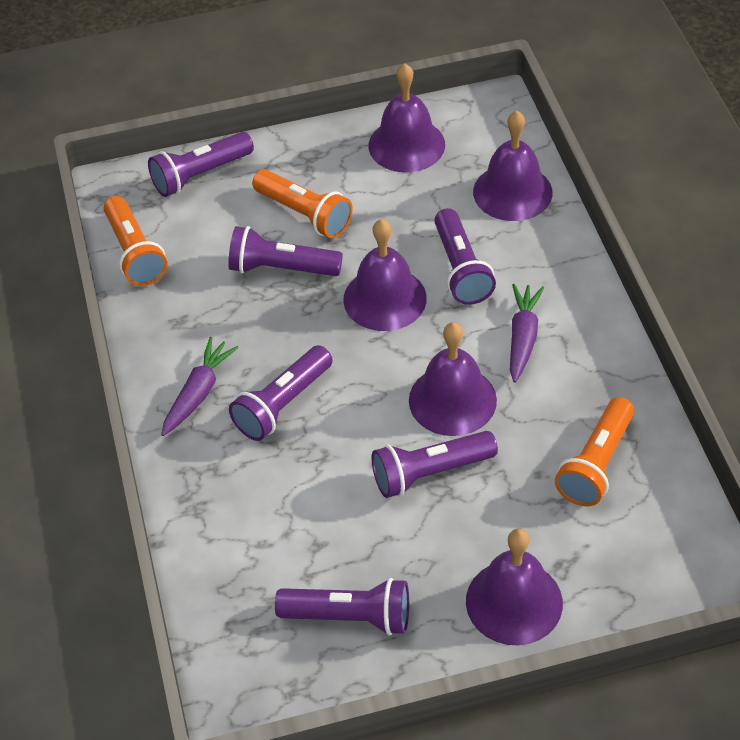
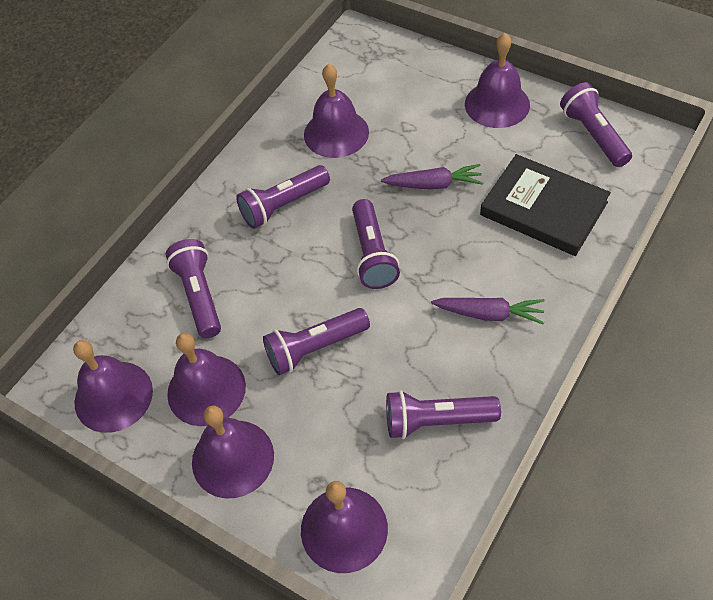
black book: none = 0 -> [480,154,611,256] = 1
orange flashlight: [104,196,168,286] [252,169,353,238] [555,397,635,506] = 3 -> none = 0
purple bell: [343,219,427,331] [369,63,445,172] [409,322,497,436] [466,529,563,645] [473,111,553,221] = 5 -> [73,340,153,433] [167,333,246,426] [192,406,274,498] [301,481,388,573] [304,64,369,158] [465,33,530,128] = 6

